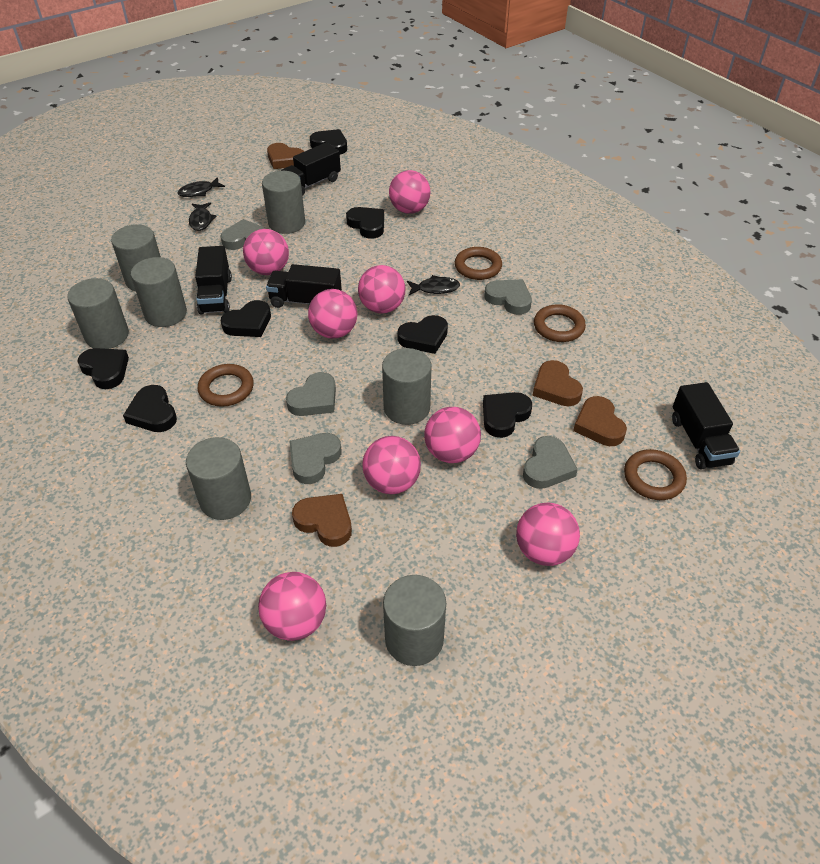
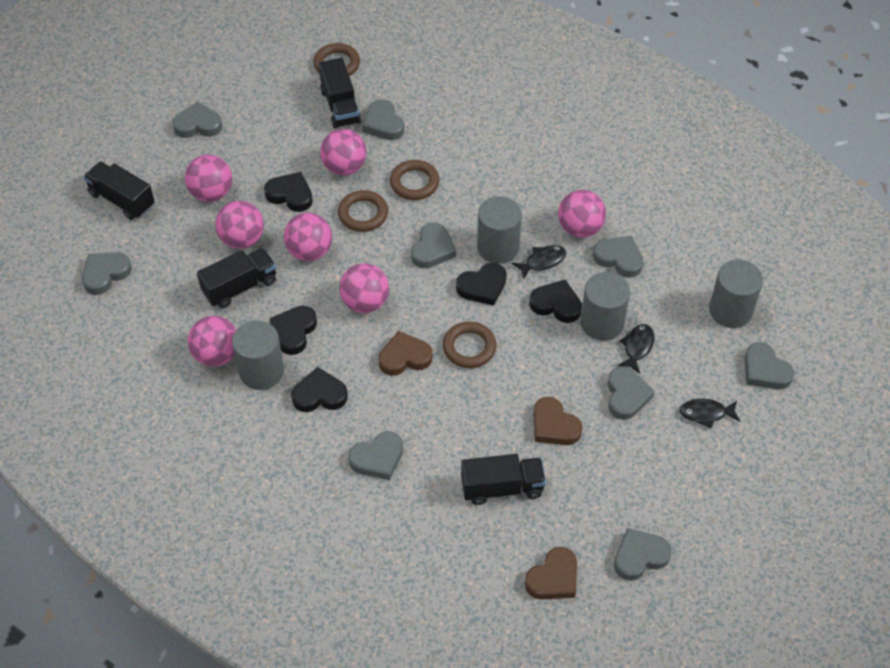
black heart: [78,348,129,389] [123,385,177,432] [221,300,271,337] [310,129,347,154] [346,207,384,239] [397,315,448,354] [483,392,532,438] = 7 -> [264,172,313,212] [270,306,317,355] [291,367,348,412] [456,263,507,306] [529,280,582,323] = 5
brown heart: [267,143,304,169] [292,494,352,547] [533,360,583,406] [573,396,627,446] = 4 -> [378,331,433,376] [525,547,577,600] [533,397,583,445] = 3
grey cylinder: [67,278,129,349] [111,225,161,291] [131,257,187,327] [186,437,251,520] [262,171,305,234] [382,348,431,425] [383,575,446,666] = 7 -> [232,320,284,390] [477,196,522,264] [580,272,630,341] [709,260,763,328] = 4
grey heart: [221,219,266,250] [286,372,336,416] [289,433,341,484] [484,279,532,315] [523,436,578,489] = 5 -> [82,252,132,295] [172,101,223,138] [348,431,403,480] [362,99,405,140] [411,222,456,268] [593,236,643,278] [608,367,655,420] [614,528,672,581] [744,342,794,389] = 9
pink ball: [243,229,289,275] [258,572,326,641] [308,289,357,339] [358,265,406,313] [362,436,421,494] [389,170,431,214] [424,407,481,463] [516,503,580,566] = 8 -> [185,155,232,202] [188,316,236,367] [215,201,264,249] [284,213,332,261] [320,129,367,176] [340,263,389,313] [558,190,606,238] = 7

